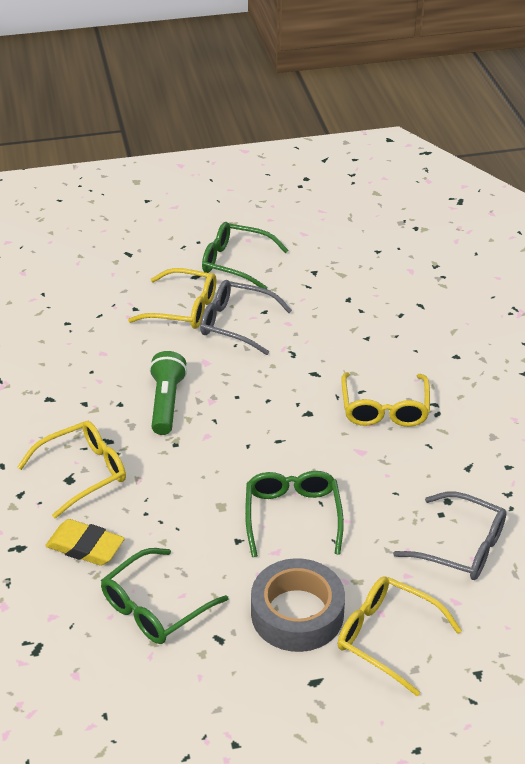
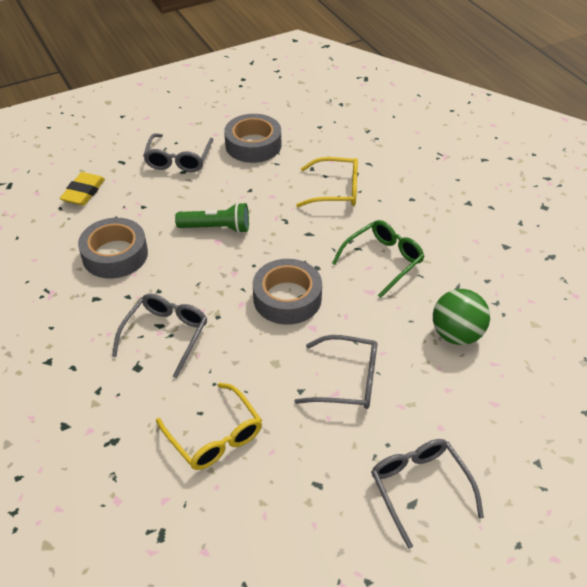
green ball: none = 0 -> [433,289,490,345] = 1
green glasses: [101,548,228,644] [202,222,289,289] [245,471,344,557] = 3 -> [332,220,425,298] = 1
grey glasses: [200,280,292,355] [393,491,506,580] = 2 -> [112,294,207,378] [143,133,214,172] [294,335,377,409] [371,439,484,549] = 4
grey tape: [251,558,345,652] = 1 -> [78,218,148,279] [224,114,281,163] [253,259,322,325] = 3
yellow glasses: [17,421,126,518] [128,268,216,329] [338,576,462,696] [341,372,430,427] = 4 -> [156,383,262,470] [296,157,358,207] = 2

